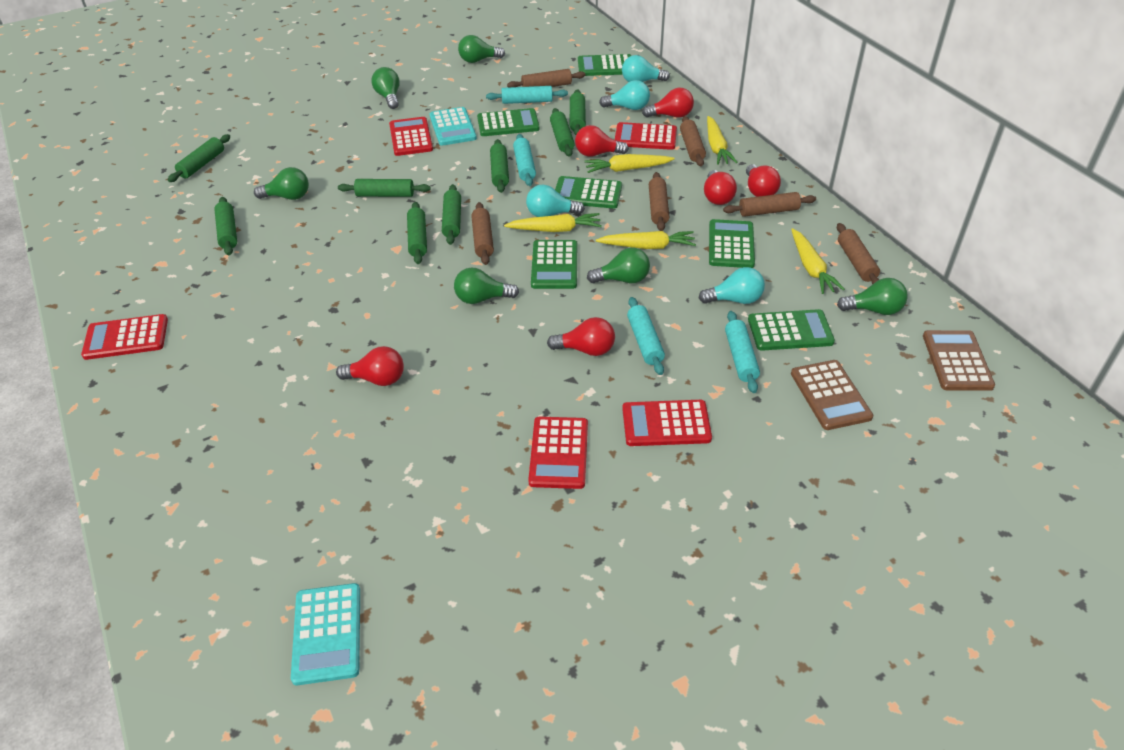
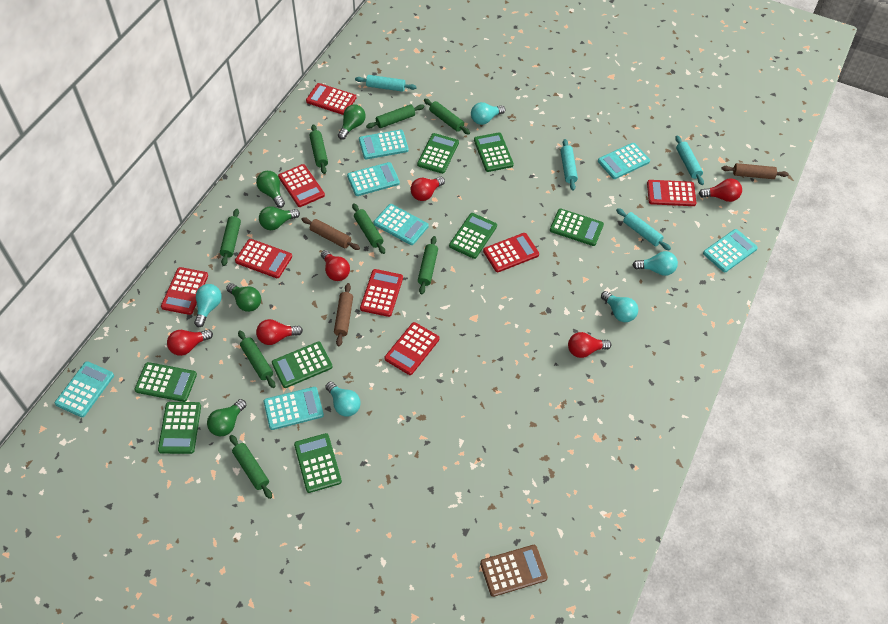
brown calculator: [791,360,873,430] [923,330,995,391] = 2 -> [480,545,548,597] = 1
brown rolling pin: [471,202,494,265] [507,69,586,87] [649,172,669,231] [680,116,706,166] [723,192,816,217] [837,223,880,285] = 6 -> [301,217,360,250] [334,283,353,346] [722,163,789,179] = 3
green calculator: [477,108,540,136] [531,240,577,289] [555,176,622,209] [578,54,631,76] [709,219,755,268] [748,309,835,351] = 6 -> [134,362,197,402] [158,402,201,454] [272,342,333,388] [294,433,342,493] [417,133,459,174] [449,213,497,259] [474,132,514,172] [550,208,604,246] = 8
green light bulb: [254,167,309,200] [371,67,400,109] [454,267,519,304] [458,35,505,63] [587,247,650,283] [837,278,908,315] = 6 -> [207,399,246,436] [226,283,261,312] [256,171,285,208] [259,206,300,230] [338,105,366,140] = 5
red calculator: [81,314,168,360] [389,117,433,156] [528,417,588,489] [615,122,677,150] [622,400,712,446] = 5 -> [161,267,208,315] [235,239,292,278] [278,164,325,207] [306,83,356,115] [360,269,403,317] [384,322,440,375] [483,233,539,272] [647,180,696,206] = 8
turquoise calculator: [291,583,360,685] [429,107,477,146] = 2 -> [55,361,114,417] [264,387,324,430] [347,162,400,196] [359,130,409,159] [374,204,429,245] [598,143,650,179] [703,229,758,272] = 7
turquoise light bulb: [526,184,585,217] [599,80,650,110] [622,55,670,82] [699,267,765,304] = 4 -> [194,284,222,327] [325,382,360,417] [471,102,505,125] [601,291,638,322] [633,251,678,276] = 5
yellow carrot: [504,213,602,232] [584,154,674,173] [596,231,696,249] [707,116,738,165] [791,228,845,294] = 5 -> none = 0

